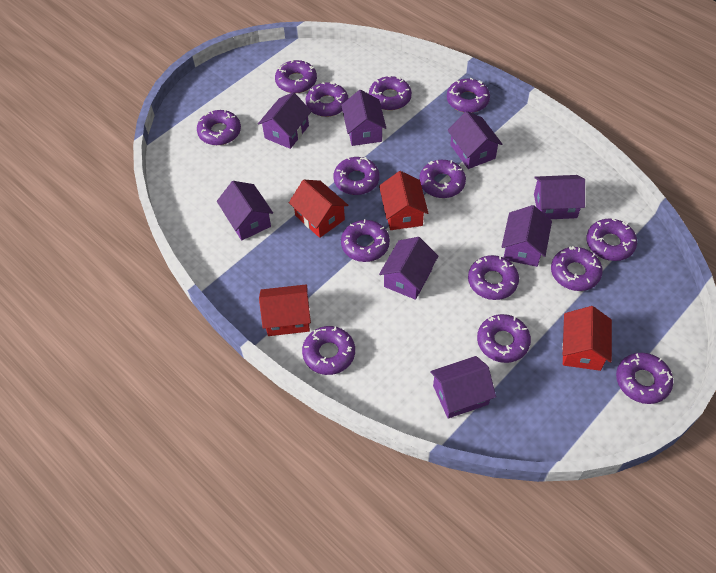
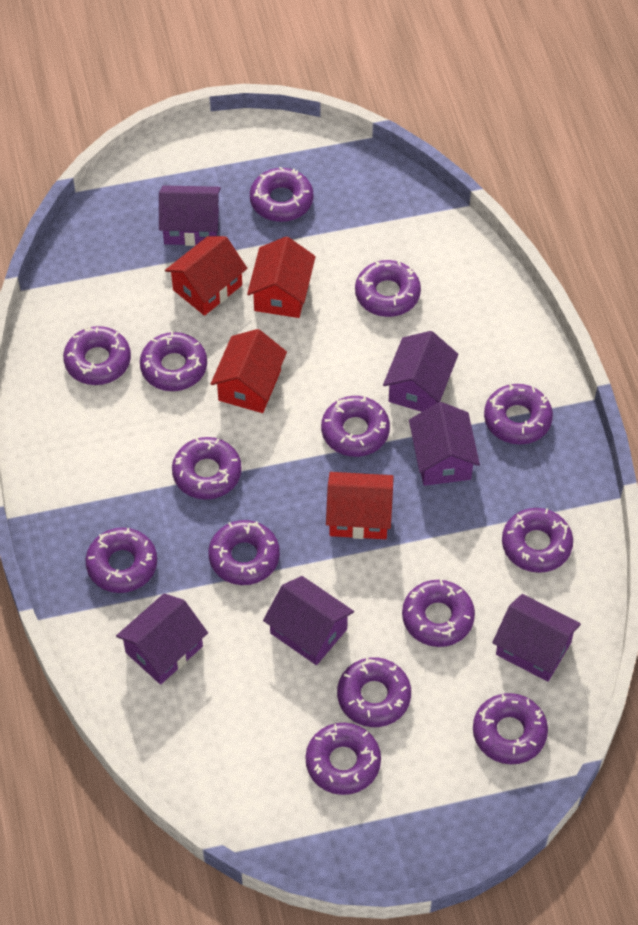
purple house: [217,181,273,241] [258,92,312,149] [341,90,386,146] [379,237,438,300] [430,356,496,419] [448,111,503,169] [502,205,552,267] [534,175,585,219] = 8 -> [116,593,208,685] [159,185,221,246] [263,576,354,665] [383,331,459,412] [409,402,480,486] [492,594,581,682] = 6

